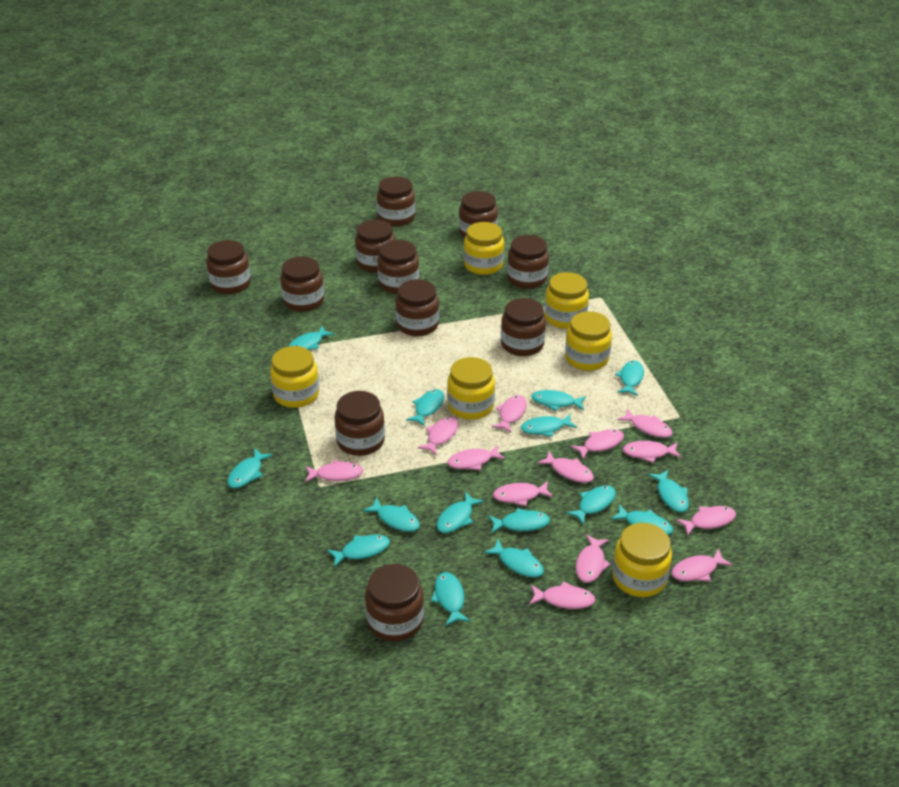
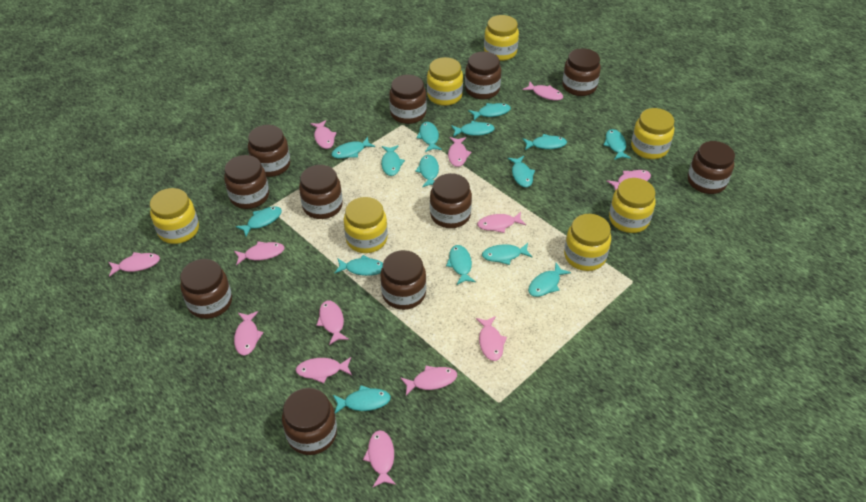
yellow jar: [270,346,319,408] [447,357,495,420] [464,222,504,275] [545,272,589,329] [565,311,612,371] [612,523,672,597] = 6 -> [150,188,199,244] [344,197,388,253] [427,57,463,106] [484,15,519,61] [564,214,611,271] [609,178,656,233] [631,108,674,159] = 7

